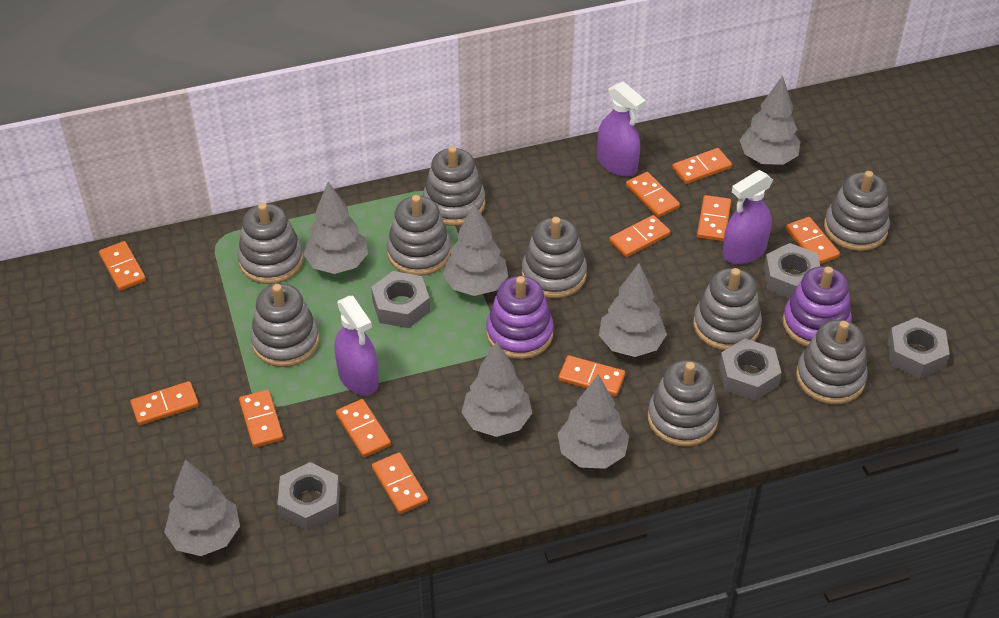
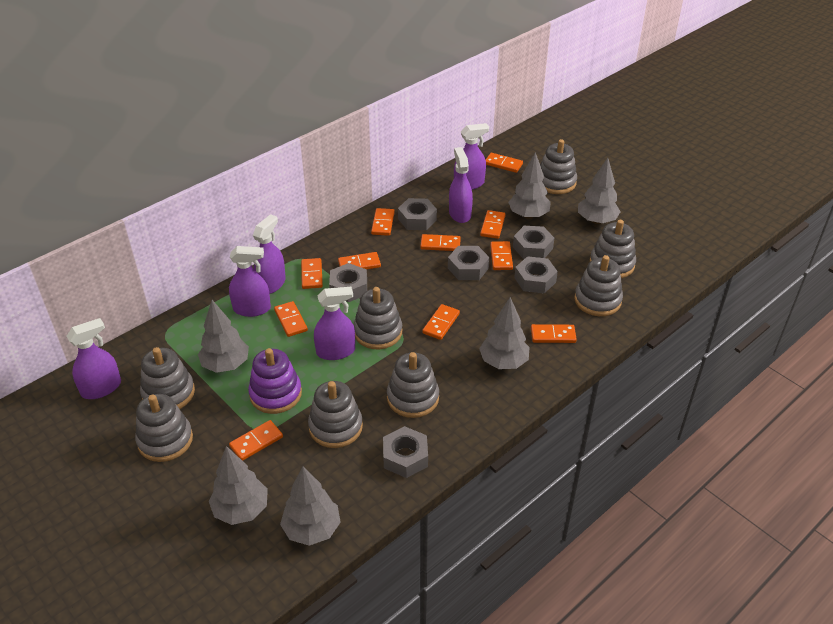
grey nut: [277,462,340,531] [371,271,430,328] [719,338,782,401] [764,243,820,299] [887,317,950,379] = 5 -> [329,263,367,302] [383,426,428,478] [398,198,437,230] [448,246,490,280] [513,226,554,259] [514,256,558,294] = 6
grey stacking toy: [237,203,304,284] [250,284,319,367] [387,195,451,276] [423,146,485,226] [522,217,587,298] [648,360,719,447] [693,268,762,350] [796,320,868,405] [824,171,890,251] = 9 -> [135,394,193,462] [140,347,195,409] [308,381,363,448] [354,287,402,349] [387,352,439,418] [540,139,577,194] [574,255,623,316] [590,220,636,278] = 8
grey tree: [164,459,240,556] [303,182,368,274] [443,203,508,296] [461,342,532,437] [557,374,629,469] [599,263,667,357] [740,76,801,165] = 7 -> [198,300,249,373] [209,446,268,525] [280,466,341,546] [479,297,530,369] [508,152,551,219] [578,158,621,224] = 6
purple spray bottle: [335,296,379,396] [597,81,646,177] [722,170,773,264] = 3 -> [66,318,121,399] [229,246,271,317] [253,214,286,294] [314,287,355,360] [449,147,473,223] [454,123,489,190] = 6
purple stacking toy: [486,276,554,359] [783,266,852,347] = 2 -> [248,348,302,414] = 1

